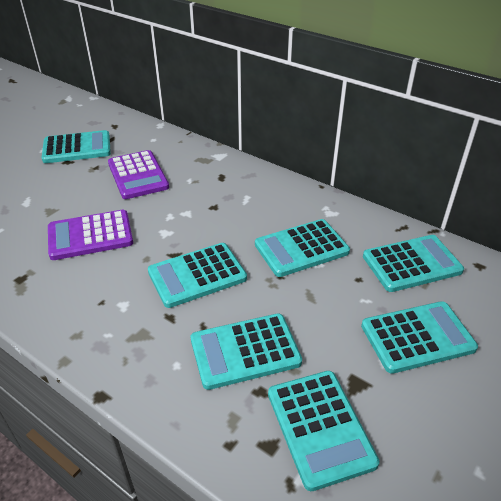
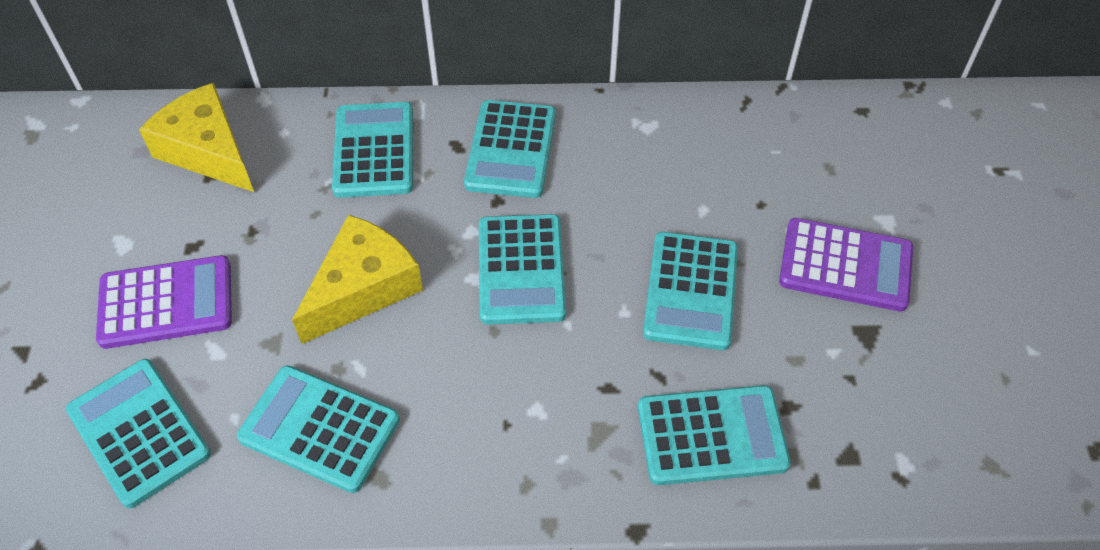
yellow cheese: none = 0 -> [139,83,254,192] [292,215,423,344] = 2

